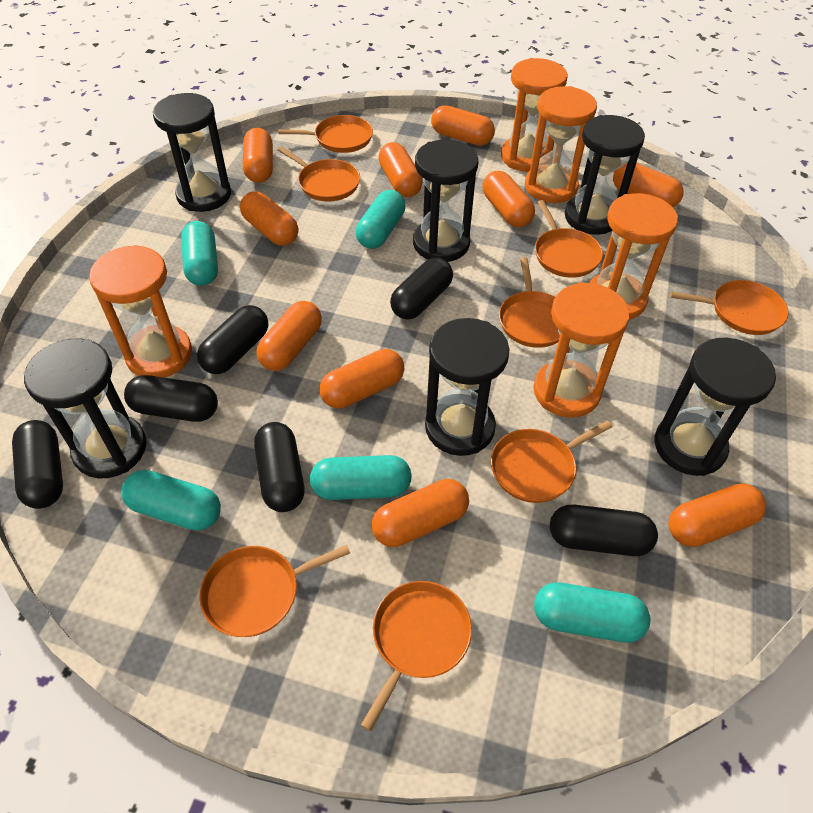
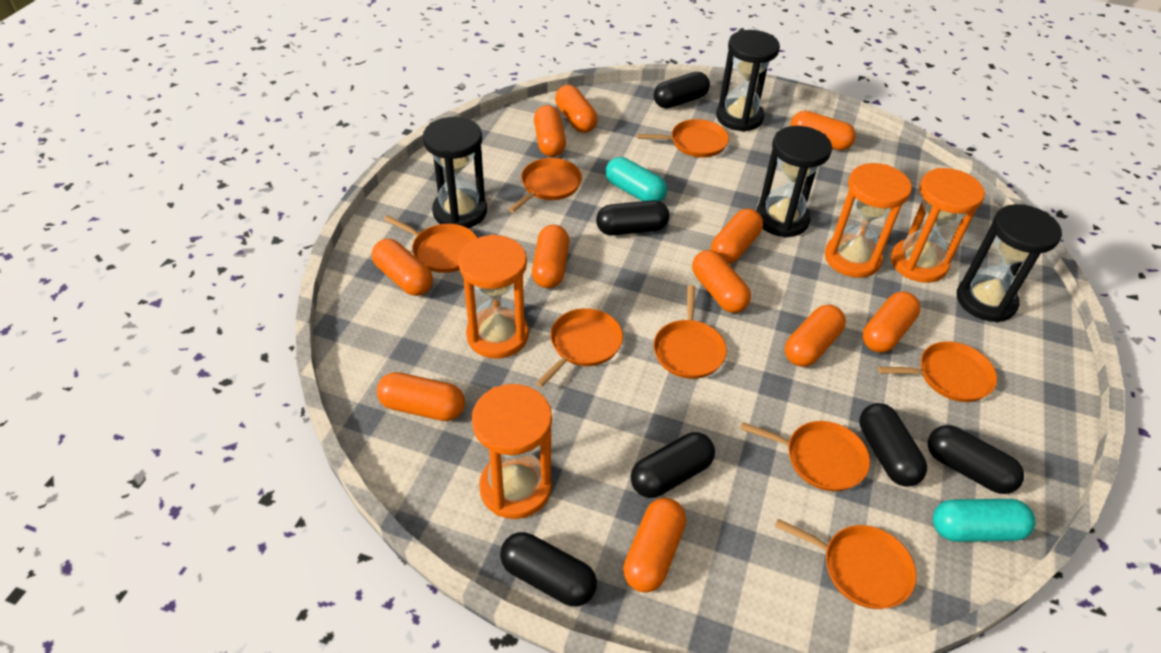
black hourglass: [24,338,147,479] [153,93,231,212] [413,140,478,262] [425,318,509,456] [565,115,645,235] [655,338,776,476] = 6 -> [423,117,487,228] [716,30,780,132] [756,126,832,238] [957,204,1062,322] = 4
orange capsule: [240,192,298,246] [243,128,273,183] [256,301,322,371] [320,349,404,408] [372,479,469,547] [378,142,423,197] [431,105,495,146] [483,171,535,227] [613,162,684,207] [669,483,766,547] = 10 -> [372,239,433,296] [377,372,465,421] [532,225,569,288] [534,105,566,157] [555,85,598,133] [623,498,686,593] [692,250,751,313] [711,209,763,264] [785,305,846,367] [790,111,856,150] [863,292,921,353] = 11
orange hourglass: [89,245,192,377] [501,58,568,172] [525,86,597,203] [533,282,630,418] [589,193,678,320] = 5 -> [458,234,529,359] [472,384,552,519] [825,163,912,278] [891,168,985,283] = 4
turquoise capsule: [121,470,221,530] [181,221,218,286] [310,455,412,500] [356,190,406,249] [534,582,650,643] = 5 -> [605,157,667,202] [933,499,1035,542] = 2

